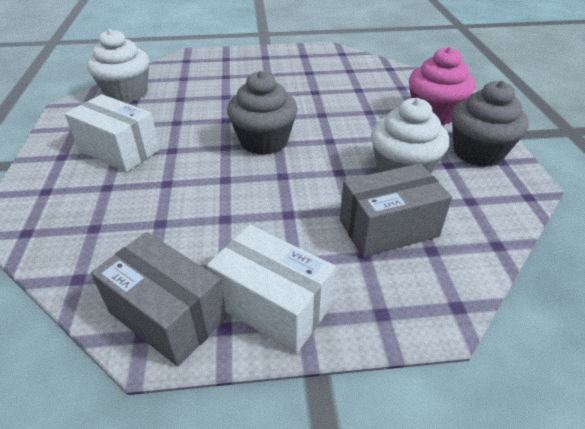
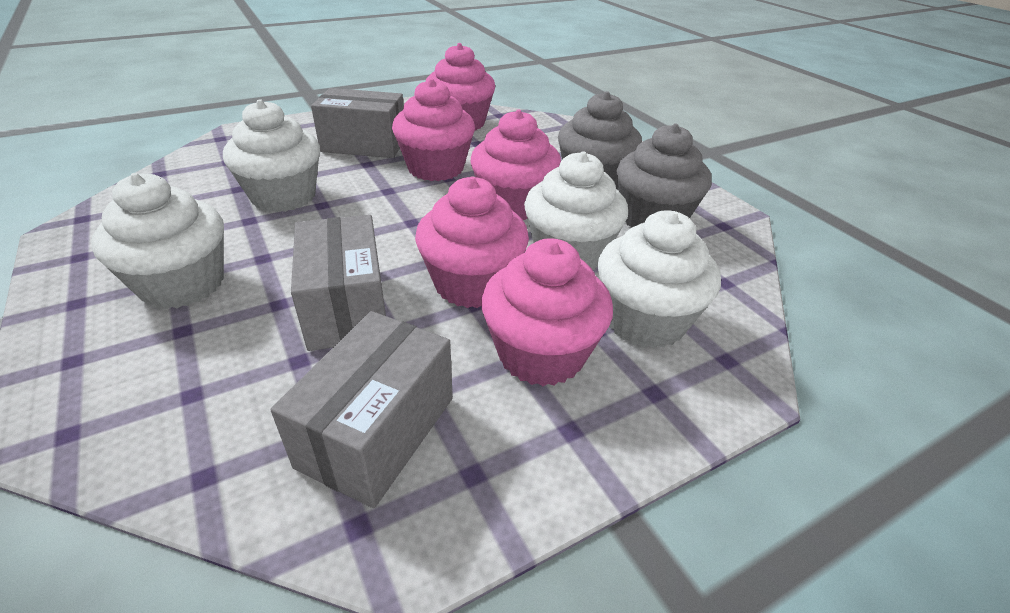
grey box: [91,232,227,367] [340,163,452,257] = 2 -> [271,311,453,508] [291,215,386,351] [311,88,404,158] = 3
pink cupcake: [409,47,475,125] = 1 -> [392,79,475,181] [415,176,529,308] [426,43,495,130] [471,109,561,220] [481,238,613,386] = 5
white box: [65,94,160,172] [207,225,336,354] = 2 -> none = 0
white cupcake: [87,29,149,103] [371,98,449,173] = 2 -> [91,173,224,309] [223,100,320,212] [524,151,628,270] [597,210,721,348] = 4

